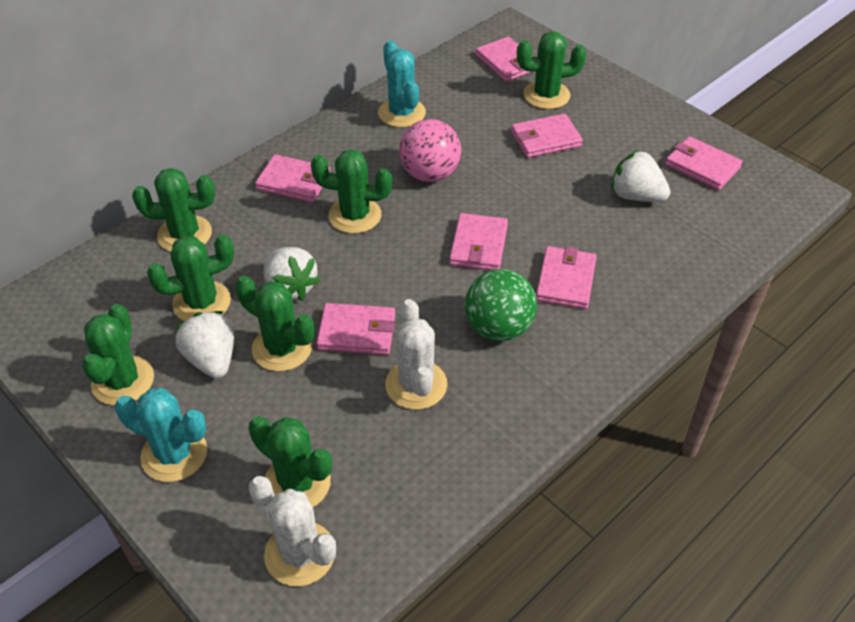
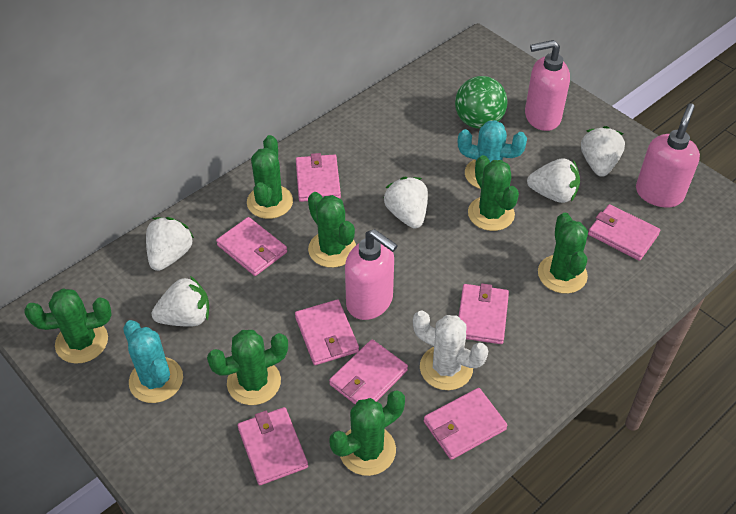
pink ball: [399,119,461,182] = 1 -> none = 0
pink soap dispenser: none = 0 -> [345,229,398,320] [525,40,570,131] [636,103,700,207] = 3
pink wallet: [255,154,331,203] [317,303,395,355] [449,213,508,270] [476,37,534,82] [511,114,583,158] [536,246,597,309] [665,136,743,190] = 7 -> [216,217,287,276] [238,407,308,485] [295,299,359,365] [296,153,341,202] [329,339,408,405] [424,388,508,460] [458,283,509,344] [588,204,660,261] = 8
white cactus: [248,476,336,586] [385,299,447,410] = 2 -> [413,311,488,390] = 1
white strawberry: [175,311,234,379] [264,247,320,301] [611,150,670,202] = 3 -> [146,217,194,271] [152,276,209,326] [384,177,428,229] [527,158,580,203] [581,126,625,177] = 5

